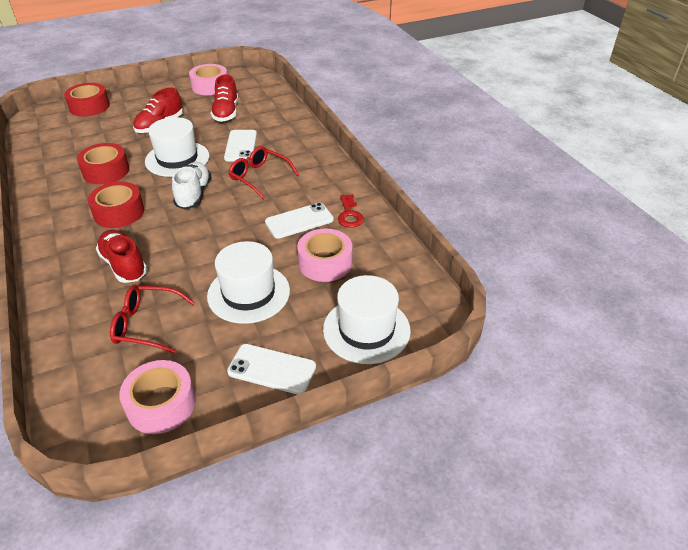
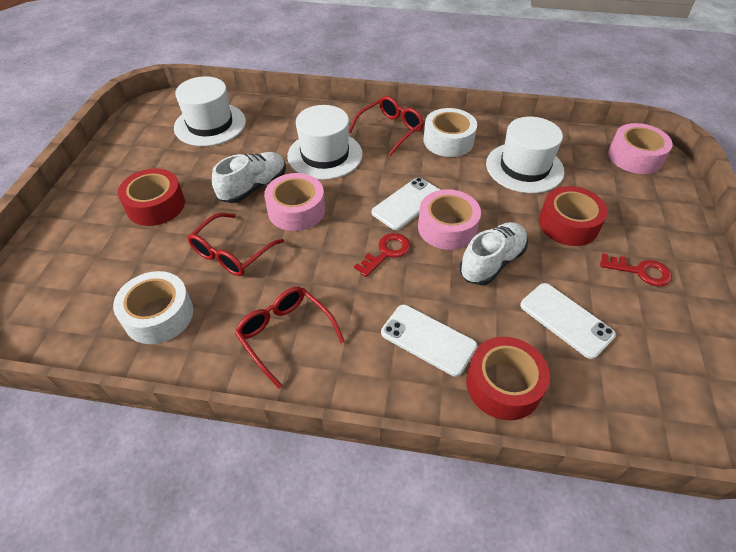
red glasses: [110,285,195,353] [229,146,299,199] = 2 -> [187,213,284,276] [235,287,345,389] [349,96,424,156] = 3
red key: [338,194,364,228] = 1 -> [354,233,410,277] [600,253,672,287] = 2
red shoe: [96,230,147,283] [133,88,183,133] [211,74,238,122] = 3 -> none = 0
white shoe: [172,162,211,209] = 1 -> [212,152,286,203] [460,222,528,285] = 2
white tape: none = 0 -> [113,271,193,344] [423,108,477,157] = 2

